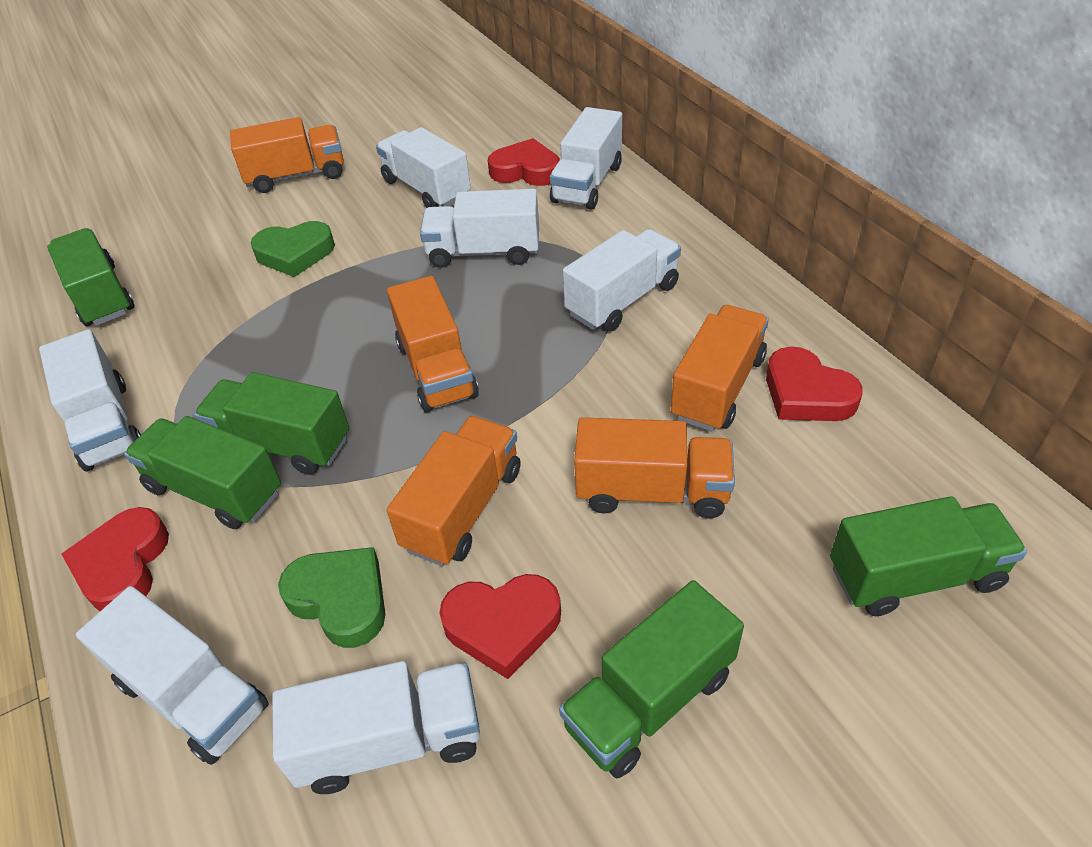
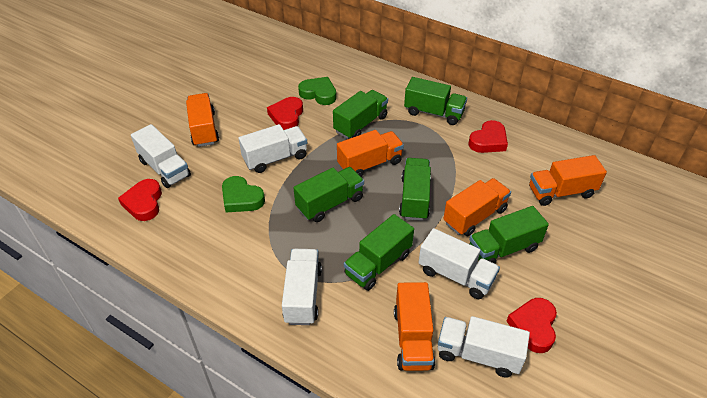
green truck: [47,228,134,326] [124,416,281,529] [194,372,349,475] [559,580,744,778] [830,496,1027,616] = 5 -> [294,167,364,222] [333,90,388,139] [344,214,414,291] [399,158,431,221] [404,77,467,125] [469,206,549,264] = 6
white truck: [39,329,141,471] [76,586,269,765] [272,661,480,794] [376,127,471,208] [420,189,539,268] [550,107,622,210] [563,229,681,332] = 7 -> [131,124,191,188] [238,124,307,173] [282,249,322,325] [418,228,500,299] [438,316,530,377] = 5

